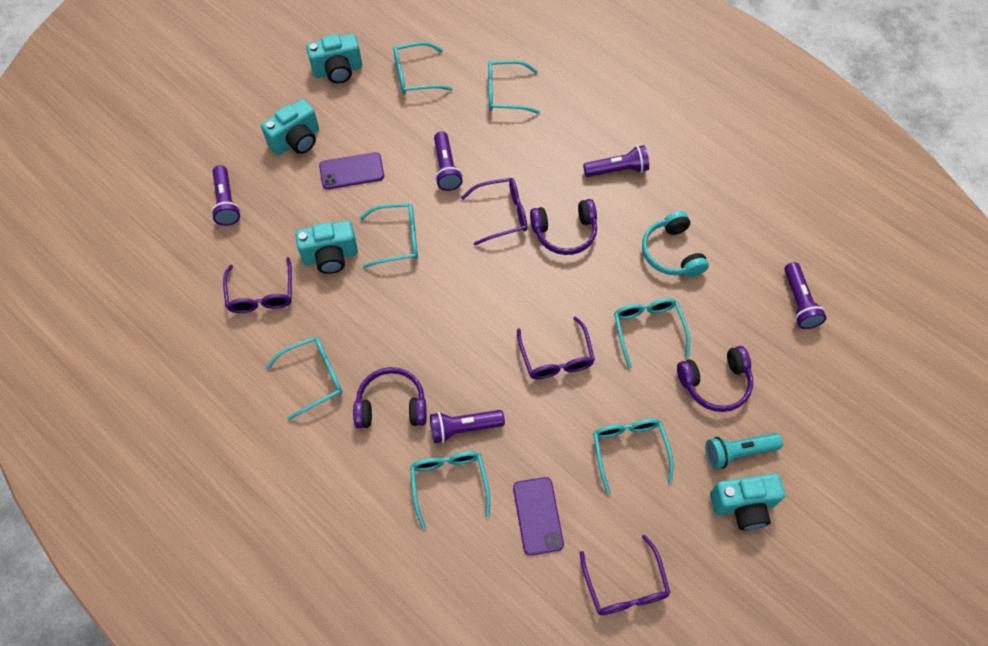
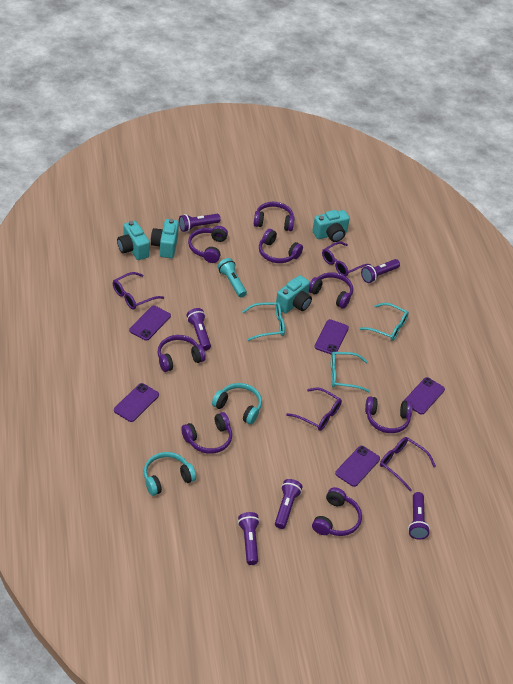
purple flashlight: [211,165,241,226] [430,410,505,443] [434,131,463,191] [583,145,649,177] [784,262,827,329] = 5 -> [179,214,221,232] [186,308,211,351] [238,512,260,565] [275,479,303,529] [361,259,400,283] [408,492,430,540] = 6
purple headphones: [353,367,427,428] [530,199,597,255] [677,346,753,412] = 3 -> [158,335,206,372] [181,412,232,454] [188,226,228,263] [254,202,295,231] [259,229,303,263] [309,272,353,309] [312,487,362,536] [365,396,413,433] = 8
purple phone: [319,152,384,189] [513,477,564,556] = 2 -> [114,383,159,422] [129,306,171,341] [314,319,349,355] [335,446,380,487] [404,377,445,414] = 5
turquoise glasses: [266,336,343,420] [359,203,418,268] [393,42,453,95] [410,451,490,529] [488,60,540,114] [593,419,674,494] [614,298,690,369] = 7 -> [242,302,285,341] [331,352,370,392] [359,303,409,341] = 3
turquoise headphones: [642,211,709,277] = 1 -> [144,452,196,496] [212,383,262,425] = 2

